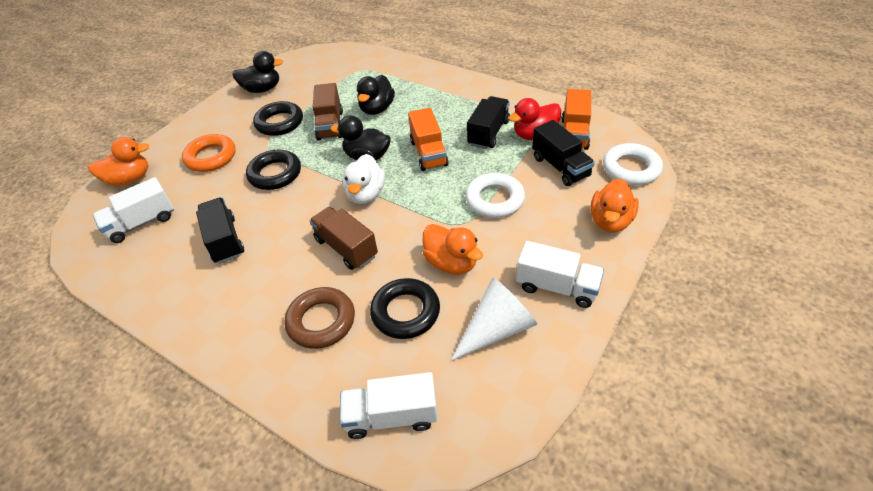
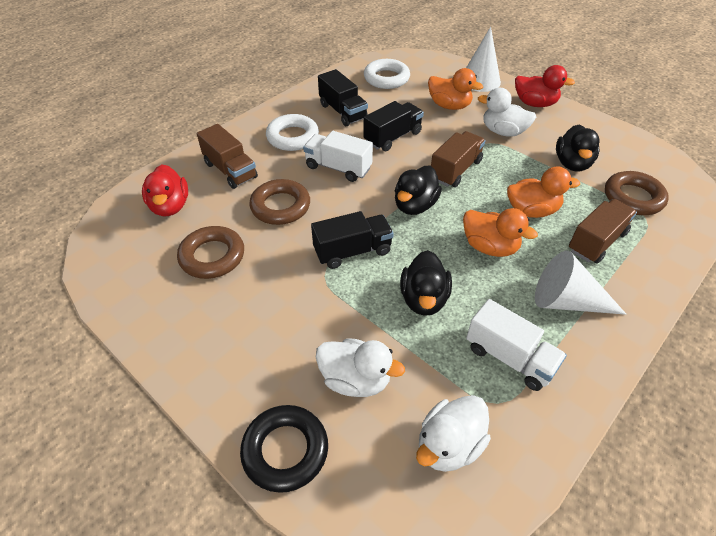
black ring: [246,150,301,190] [253,101,303,136] [370,278,440,339] = 3 -> [240,405,328,493] = 1
brown ring: [285,287,355,349] = 1 -> [177,226,244,279] [249,179,310,225] [605,171,669,215] = 3
brown truck: [309,207,378,270] [313,83,343,141] = 2 -> [197,124,258,189] [431,131,486,187] [569,199,637,263] = 3
orange ring: [182,134,236,172] = 1 -> none = 0
orange truck: [408,108,449,171] [562,89,591,150] = 2 -> none = 0
red duck: [508,98,562,140] = 1 -> [142,164,188,216] [515,65,575,107] = 2
white cone: [451,278,537,361] = 1 -> [466,27,501,92] [535,251,627,315] = 2
white duck: [343,154,385,204] = 1 -> [316,338,405,397] [416,395,491,472] [478,88,536,137] = 3
white truck: [93,177,174,243] [340,372,438,439] [516,241,604,308] = 3 -> [303,131,373,182] [466,299,567,391] = 2

